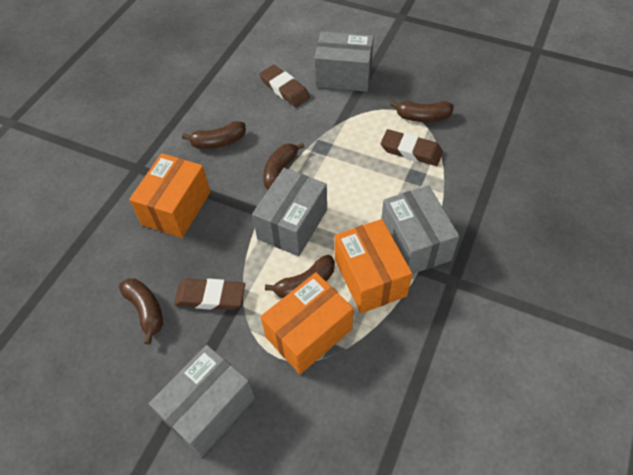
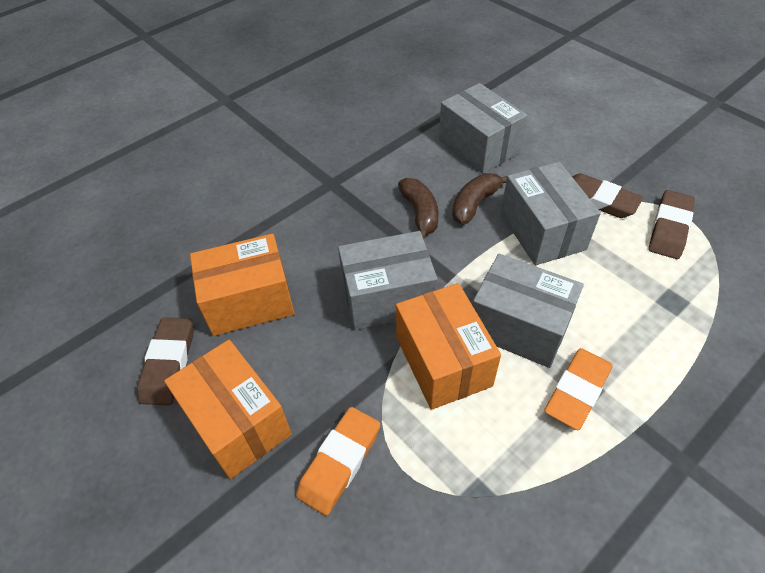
brown banana: [119,278,163,345] [182,121,246,149] [263,142,305,190] [265,255,335,298] [390,101,454,122] = 5 -> [398,178,439,239] [452,173,507,225] = 2
orange eraser: none = 0 -> [296,407,380,516] [544,348,613,430] = 2

